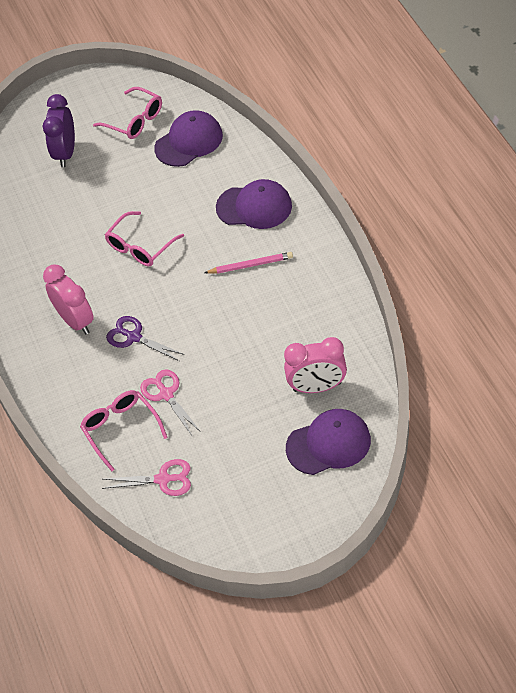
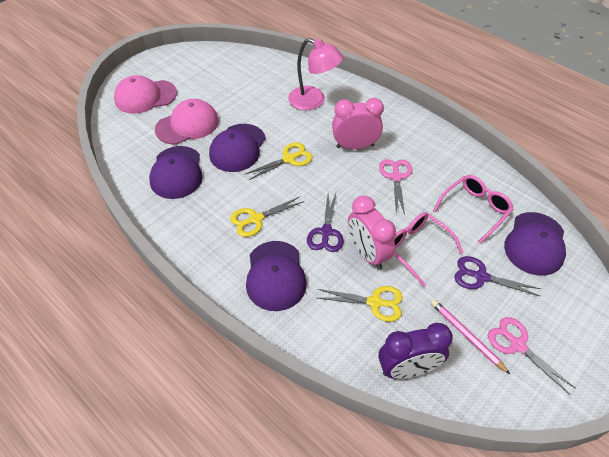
pink cap: none = 0 -> [114,75,177,114] [155,99,219,145] = 2
pink glasses: [80,390,168,471] [93,87,162,139] [105,211,184,266] = 3 -> [394,212,463,287] [433,175,513,244] = 2
pink lamp: none = 0 -> [288,38,344,110] = 1
purple cap: [154,110,223,167] [216,179,292,229] [286,409,371,475] = 3 -> [149,146,203,199] [209,124,266,172] [246,241,307,311] [504,212,566,276] = 4
purple scissors: [106,316,185,361] = 1 -> [307,193,344,252] [454,256,541,296] = 2
yellow scissors: none = 0 -> [230,197,304,237] [246,142,313,180] [318,286,403,322] = 3

